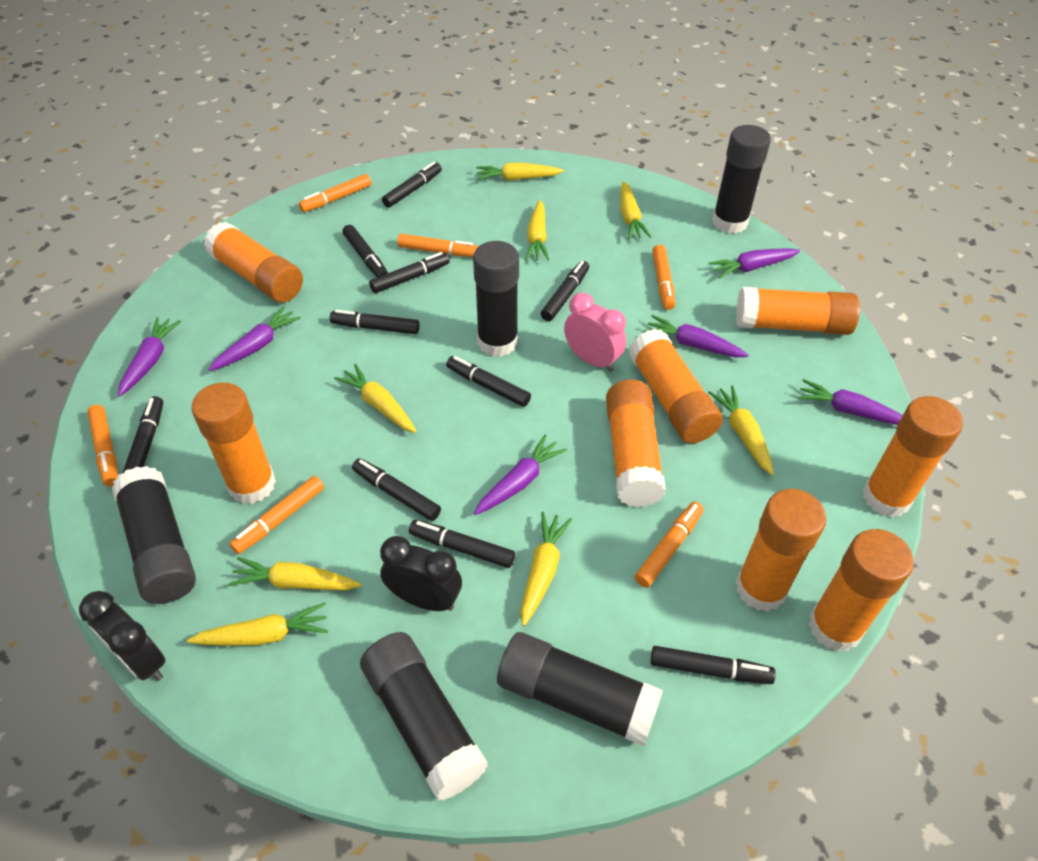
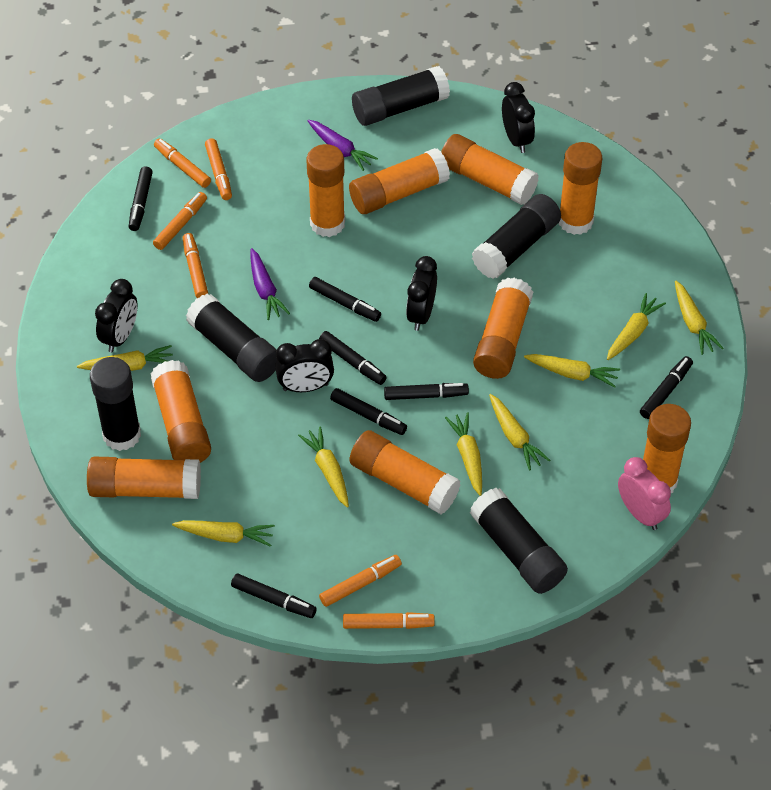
black clock: [79,591,166,681] [380,536,462,611] = 2 -> [95,279,138,353] [275,339,334,392] [406,256,437,331] [502,82,535,153] = 4
black marker: [123,396,163,473] [330,310,420,334] [343,225,388,277] [352,458,441,521] [369,252,450,293] [382,162,442,208] [409,520,515,568] [446,356,531,407] [541,261,589,321] [651,646,776,684] = 10 -> [129,166,153,231] [231,574,317,618] [309,277,381,322] [319,331,387,385] [330,388,407,435] [384,383,469,400] [640,356,693,419] = 7
orange glue stick: [192,382,276,504] [204,222,303,302] [606,379,666,507] [628,329,723,443] [736,287,860,335] [736,489,826,612] [808,529,914,652] [863,396,963,517] = 8 -> [87,457,201,499] [150,360,211,463] [306,144,345,237] [349,148,450,214] [349,430,460,514] [441,134,539,205] [473,278,533,379] [559,142,602,235] [643,404,691,493] = 9
purple carrot: [118,317,181,397] [208,306,301,371] [474,434,567,515] [644,315,749,357] [709,249,800,279] [798,379,903,425] = 6 -> [250,248,290,320] [308,120,378,171] = 2

